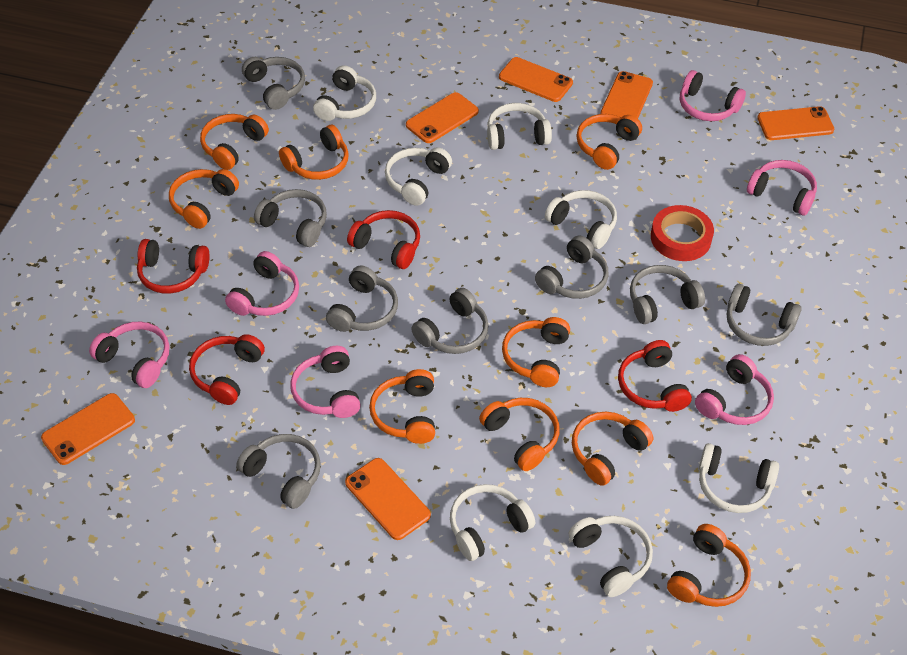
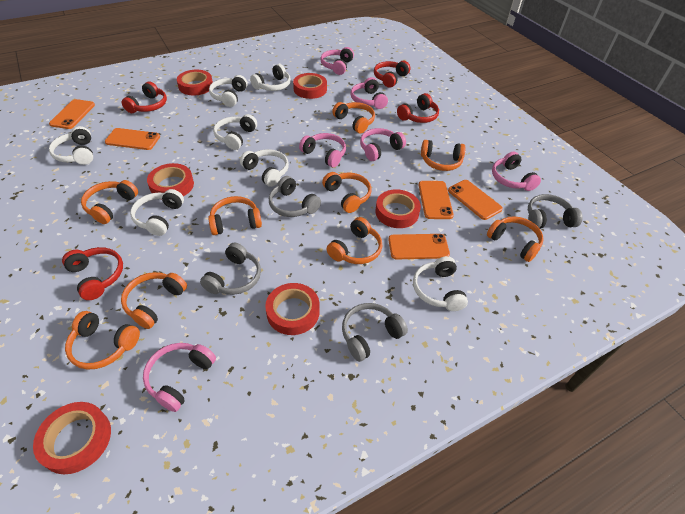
grey headphones: [236,434,321,509] [242,57,305,110] [254,189,327,247] [326,266,398,332] [411,288,488,354] [535,236,609,299] [630,265,705,324] [727,284,802,346] = 8 -> [200,243,261,295] [269,176,321,217] [342,303,408,362] [528,194,583,229] = 4
orange phone: [41,393,135,465] [345,458,431,540] [406,92,479,143] [499,57,573,102] [600,71,653,118] [757,106,834,140] = 6 -> [49,99,95,129] [105,128,160,150] [388,234,450,259] [419,181,454,219] [448,180,503,220] = 5
red tape: [651,205,714,261] = 1 -> [33,402,111,474] [147,163,194,196] [177,70,213,95] [265,283,320,335] [293,73,327,99] [376,189,421,228] = 6

